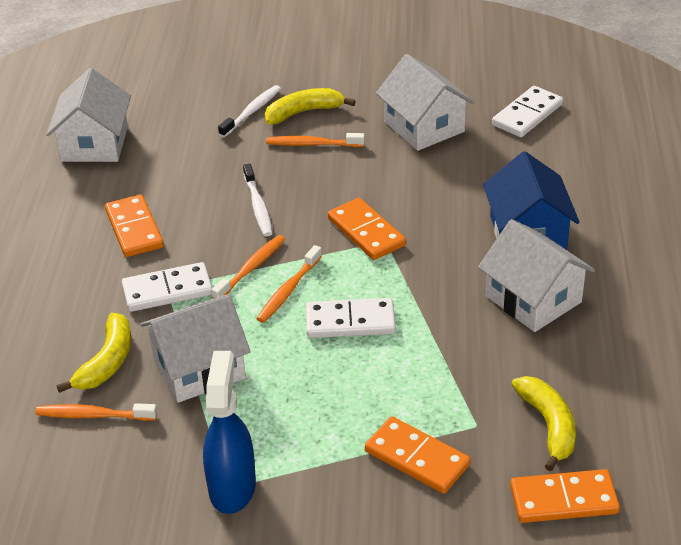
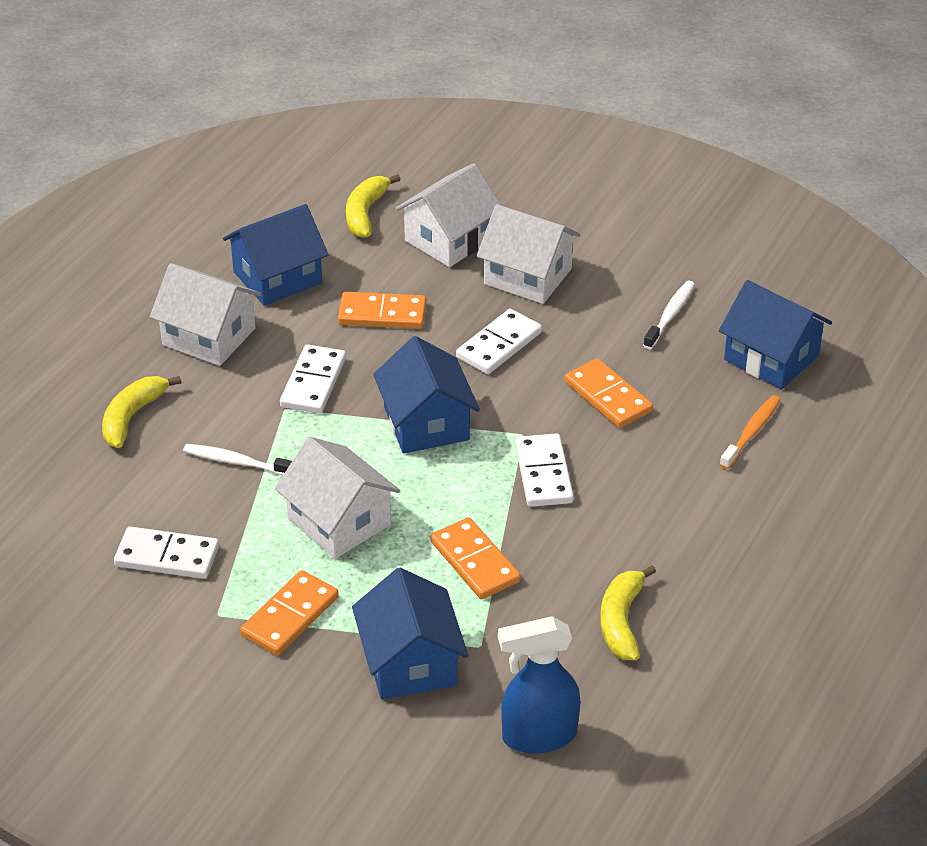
blue house: [483,151,580,250] = 1 -> [223,204,329,306] [352,568,468,700] [373,336,480,454] [719,280,832,389] = 4
orange toothbrush: [35,403,157,421] [211,235,285,299] [256,245,322,323] [266,133,365,147] = 4 -> [720,395,780,469] = 1
white domino: [122,262,212,312] [306,298,396,338] [492,86,563,137] = 3 -> [114,526,219,579] [280,344,346,414] [456,309,542,374] [515,433,574,507] = 4

